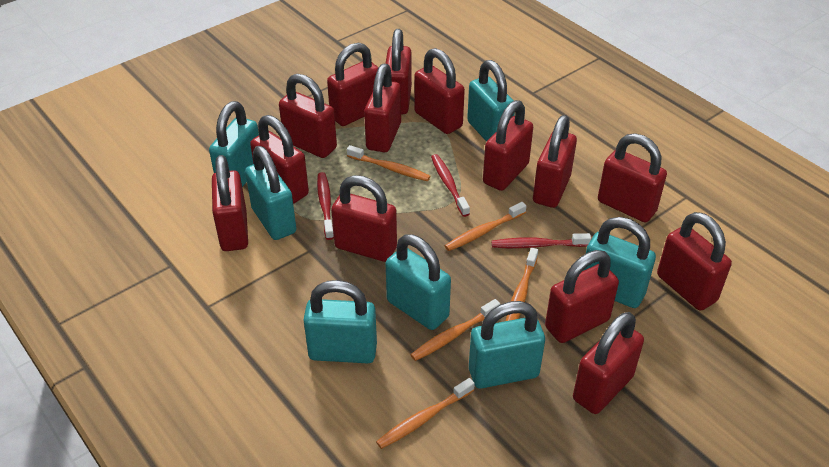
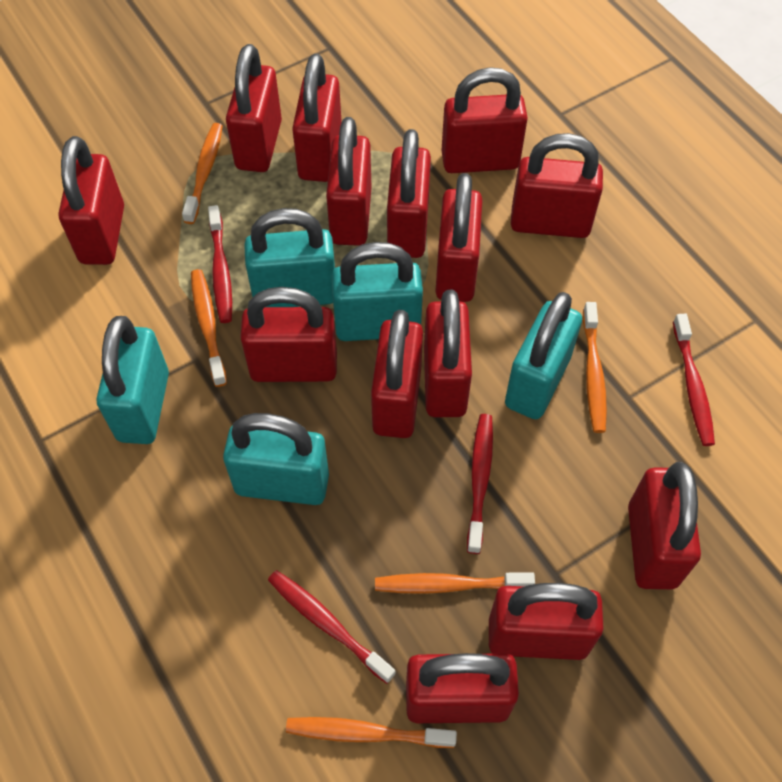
red toothbrush: [317,172,334,240] [431,154,470,217] [492,233,591,248] = 3 -> [208,205,232,323] [268,570,396,684] [467,414,493,554] [673,314,715,446] = 4
turquoise padlock: [209,101,259,187] [245,146,296,240] [304,280,377,363] [386,234,451,330] [467,60,515,142] [469,301,545,389] [583,217,656,308] = 7 -> [97,316,169,444] [223,413,329,505] [244,208,335,307] [332,242,423,341] [505,292,582,419] = 5

